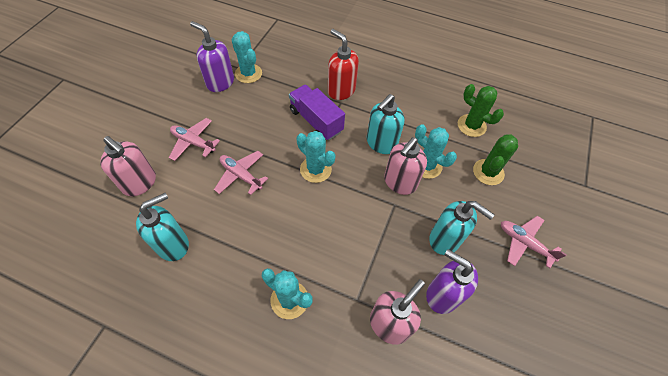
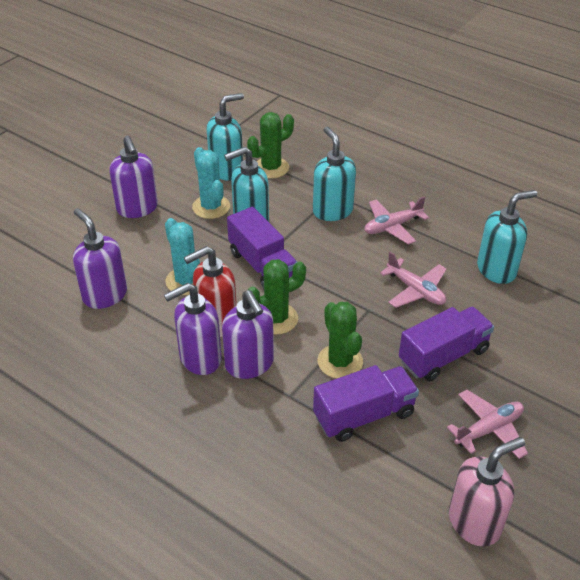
green cactus: [458,84,504,137] [473,134,518,185] = 2 -> [247,112,294,179] [248,259,306,335] [318,302,363,378] = 3
pink soap dispenser: [100,136,156,196] [370,279,425,345] [384,137,427,195] = 3 -> [449,437,525,547] = 1
purple soap dispenser: [190,21,234,92] [426,249,478,314] = 2 -> [73,208,127,309] [109,136,158,218] [164,283,222,375] [222,290,274,379] = 4
purple truck: [289,84,345,140] = 1 -> [227,207,297,289] [313,365,419,442] [399,307,494,381] = 3
turquoise cactus: [231,31,262,83] [262,268,312,319] [296,131,336,183] [415,124,457,179] = 4 -> [165,218,200,295] [192,147,230,219] = 2
turquoise soap dispenser: [136,193,189,261] [367,94,405,154] [429,201,495,255] = 3 -> [207,93,244,181] [224,147,269,222] [313,127,356,221] [477,190,537,284] = 4

